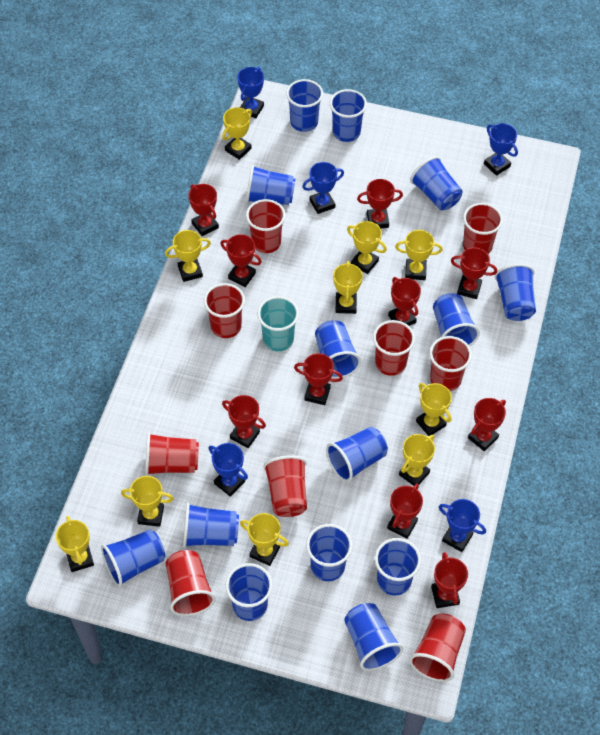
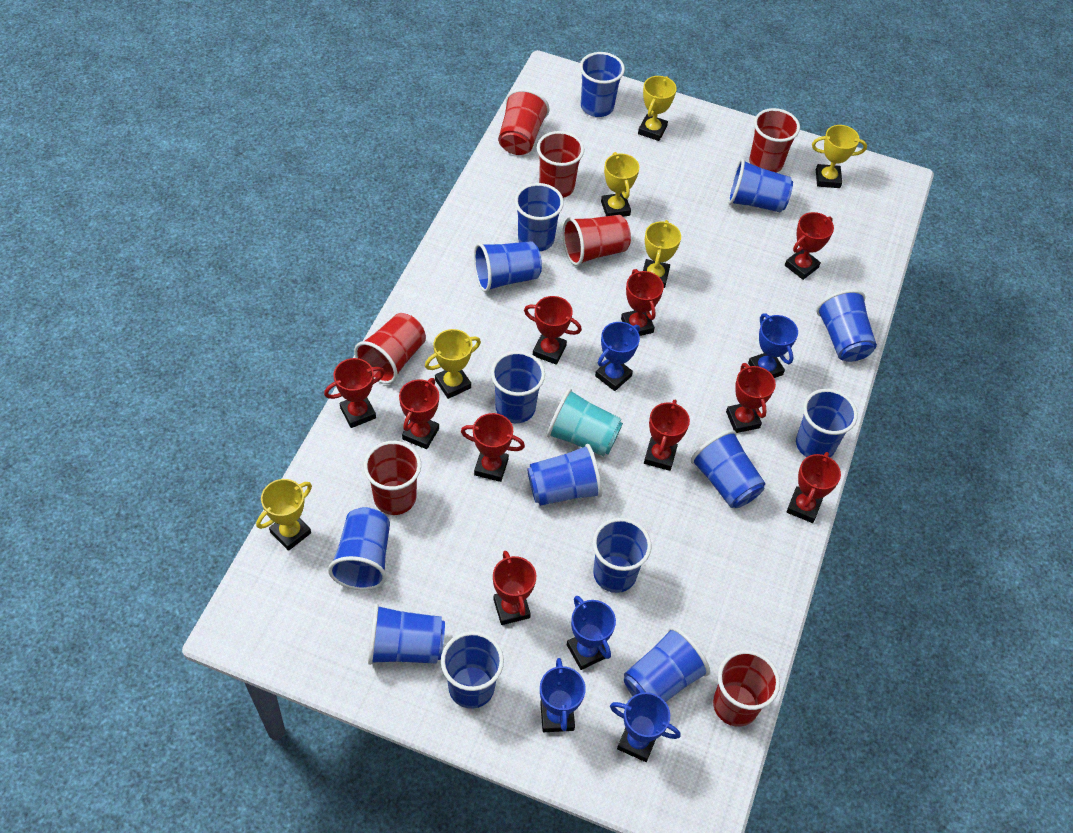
red cup: [145,432,199,476] [165,550,216,616] [204,283,245,338] [246,199,286,253] [263,456,307,517] [373,320,415,376] [409,613,466,682] [430,336,472,391] [463,203,503,254] = 9 -> [354,313,426,384] [364,441,421,515] [498,89,550,155] [537,131,584,198] [563,215,631,266] [713,650,780,727] [749,108,800,173] = 7
yellow trophy: [56,516,94,572] [121,476,174,527] [165,230,211,282] [222,107,252,160] [240,513,289,566] [333,261,363,314] [347,221,387,274] [395,230,443,280] [399,434,435,486] [416,383,452,436] = 10 -> [256,479,312,551] [425,329,481,399] [601,152,639,217] [638,76,677,141] [643,220,681,288] [812,125,867,188] = 6

